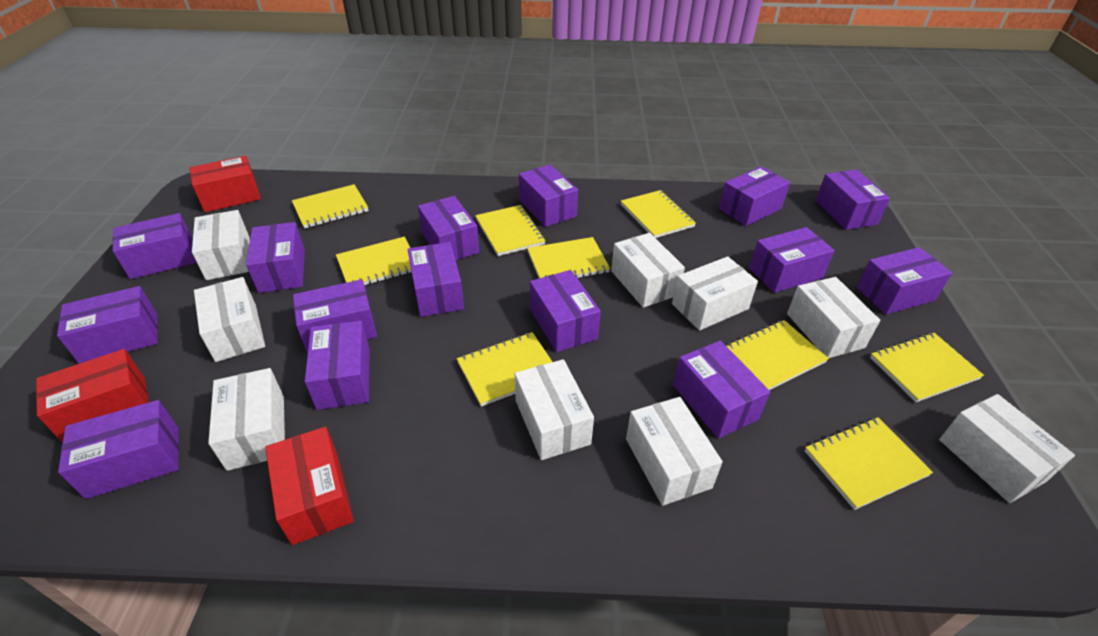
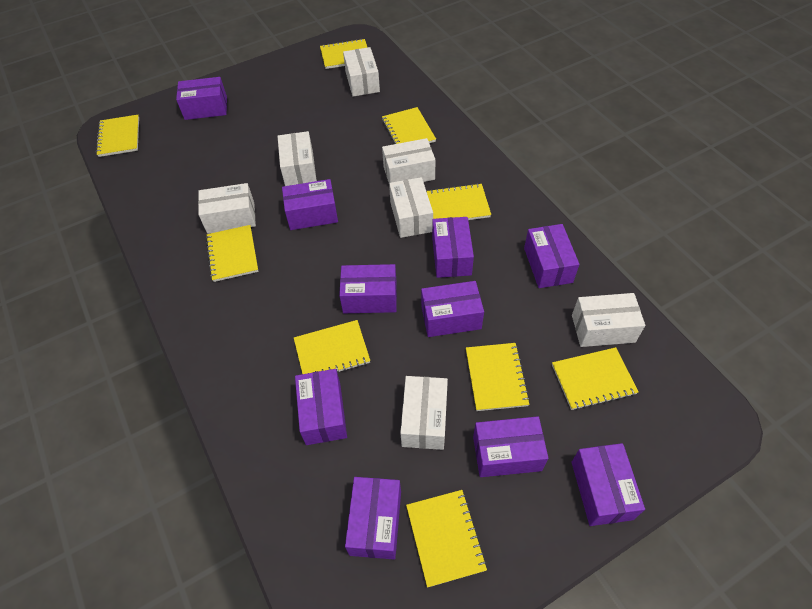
purple box: [57,286,158,364] [58,400,179,499] [113,213,196,279] [246,222,305,293] [293,279,377,354] [305,321,370,410] [408,242,464,317] [418,196,479,260] [519,165,578,227] [530,270,601,352] [673,341,770,439] [719,166,790,226] [749,227,835,293] [816,170,890,230] [856,247,952,314] = 15 -> [176,77,227,120] [282,179,338,230] [295,369,347,445] [339,264,397,313] [345,477,401,560] [421,281,484,337] [432,217,474,278] [473,416,548,477] [524,224,580,288] [571,443,645,526] = 10
red box: [36,349,149,443] [190,156,261,212] [265,427,354,545] = 3 -> none = 0
white box: [192,210,250,280] [194,277,265,362] [208,368,285,471] [515,359,594,460] [611,233,685,308] [626,397,723,506] [672,256,758,331] [787,277,880,358] [939,394,1075,503] = 9 -> [198,183,256,234] [278,131,317,186] [343,47,380,97] [382,138,436,183] [389,177,433,238] [400,376,448,450] [572,293,645,347] = 7

